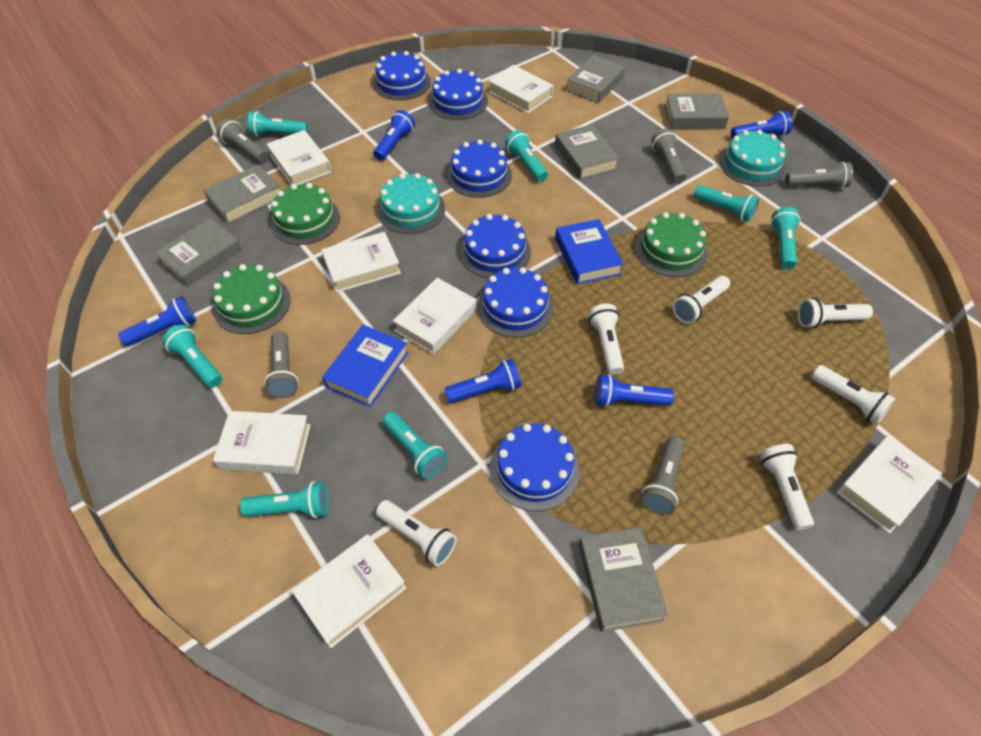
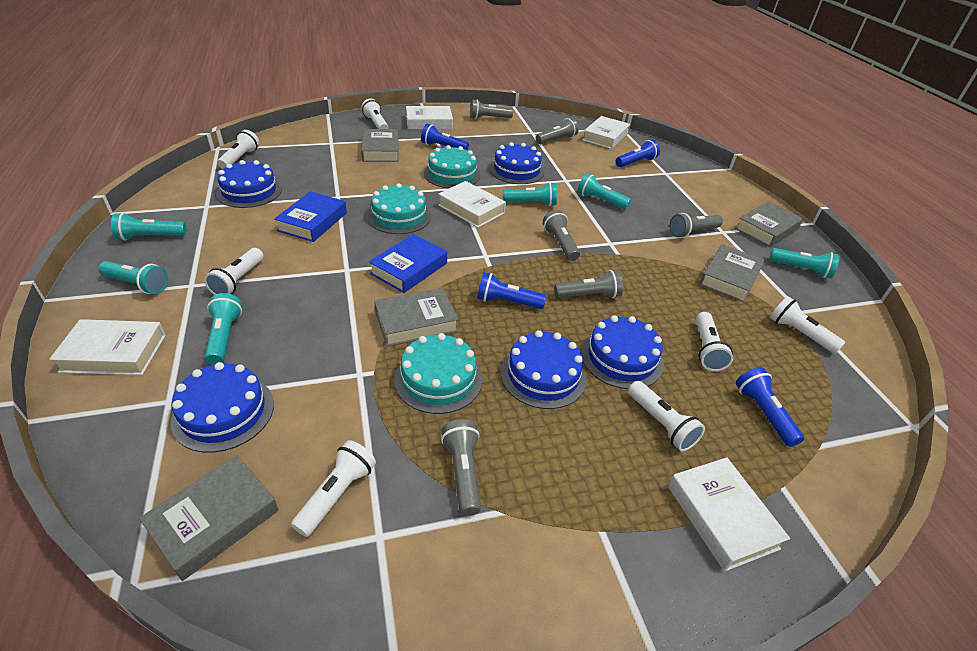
blue cake: [373,51,431,100] [428,69,488,120] [446,139,512,198] [459,214,531,278] [477,267,554,338] [490,423,580,511] = 6 -> [171,362,274,453] [216,160,282,208] [490,142,545,184] [501,330,586,409] [581,315,664,389] = 5
blue flashlight: [118,296,196,346] [373,110,415,161] [444,359,521,403] [595,374,674,407] [731,111,792,139] = 5 -> [421,124,469,150] [477,272,547,309] [616,139,660,167] [736,367,804,447] = 4
green cake: [212,264,291,334] [270,183,340,245] [635,212,708,277] = 3 -> none = 0
grey book: [155,218,242,286] [204,164,280,224] [555,124,619,180] [566,55,625,103] [579,527,668,632] [664,93,729,129] = 6 -> [139,455,279,581] [361,129,399,162] [374,288,458,347] [699,244,765,302] [735,202,803,247] = 5
grey flashlight: [217,119,268,162] [264,331,298,398] [641,436,685,515] [651,129,686,183] [786,162,853,189] = 5 -> [441,419,481,516] [470,100,513,119] [536,118,579,144] [543,210,580,261] [554,270,623,298] [670,213,723,238] = 6
turquoise cake: [377,173,445,234] [719,130,786,186] = 2 -> [367,183,431,234] [394,333,482,414] [424,145,481,188] = 3
turquoise flashlight: [162,325,222,388] [240,481,329,518] [248,111,308,137] [382,412,447,479] [505,130,548,182] [694,185,759,222] [771,207,800,269] = 7 -> [98,261,169,294] [111,213,186,241] [205,293,242,365] [503,182,557,206] [577,173,631,210] [769,248,840,279] = 6
white book: [213,411,310,474] [266,130,332,185] [292,534,406,648] [322,232,401,292] [393,278,476,354] [488,65,554,113] [837,435,942,534] = 7 -> [49,319,166,375] [406,106,453,129] [438,181,506,228] [583,116,630,149] [668,458,790,572] = 5
white flashlight: [376,500,457,566] [588,304,624,375] [672,276,730,324] [760,444,814,530] [797,298,873,328] [812,365,896,424] = 6 -> [204,248,263,295] [217,130,260,169] [291,440,376,537] [361,98,388,129] [628,381,705,451] [696,312,733,371] [770,296,846,354] = 7

